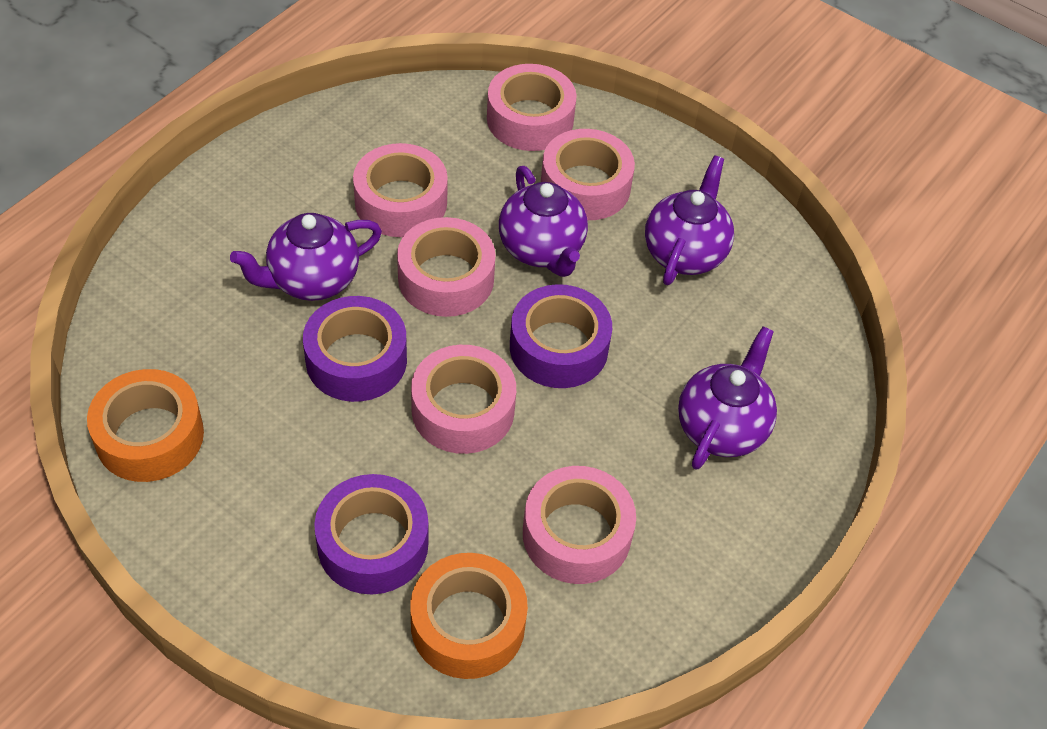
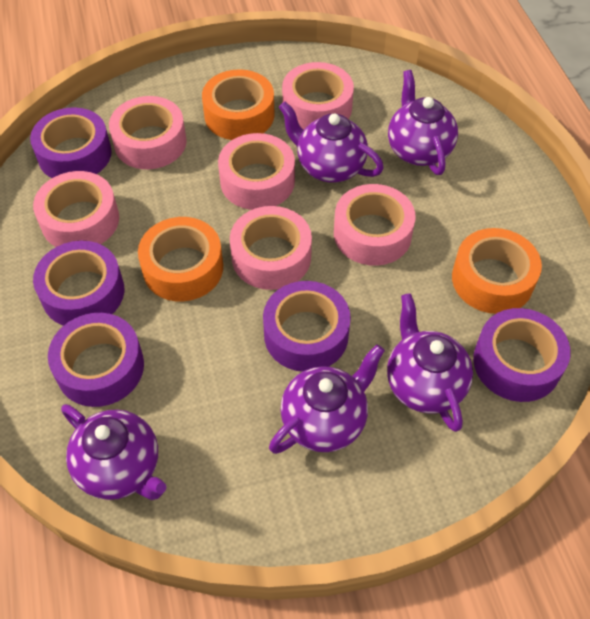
orange tape: [87,369,204,482] [410,553,528,679] = 2 -> [138,217,223,301] [202,69,275,140] [452,228,542,314] = 3
purple tape: [303,296,407,402] [314,474,429,594] [510,284,612,388] = 3 -> [30,107,112,178] [33,241,124,326] [48,313,144,407] [263,281,351,372] [473,308,571,402] = 5
purple teapot: [230,213,382,301] [499,166,588,277] [645,155,734,285] [678,326,777,469] = 4 -> [61,404,166,500] [269,344,385,454] [279,102,384,183] [387,293,473,432] [388,70,458,175] = 5

